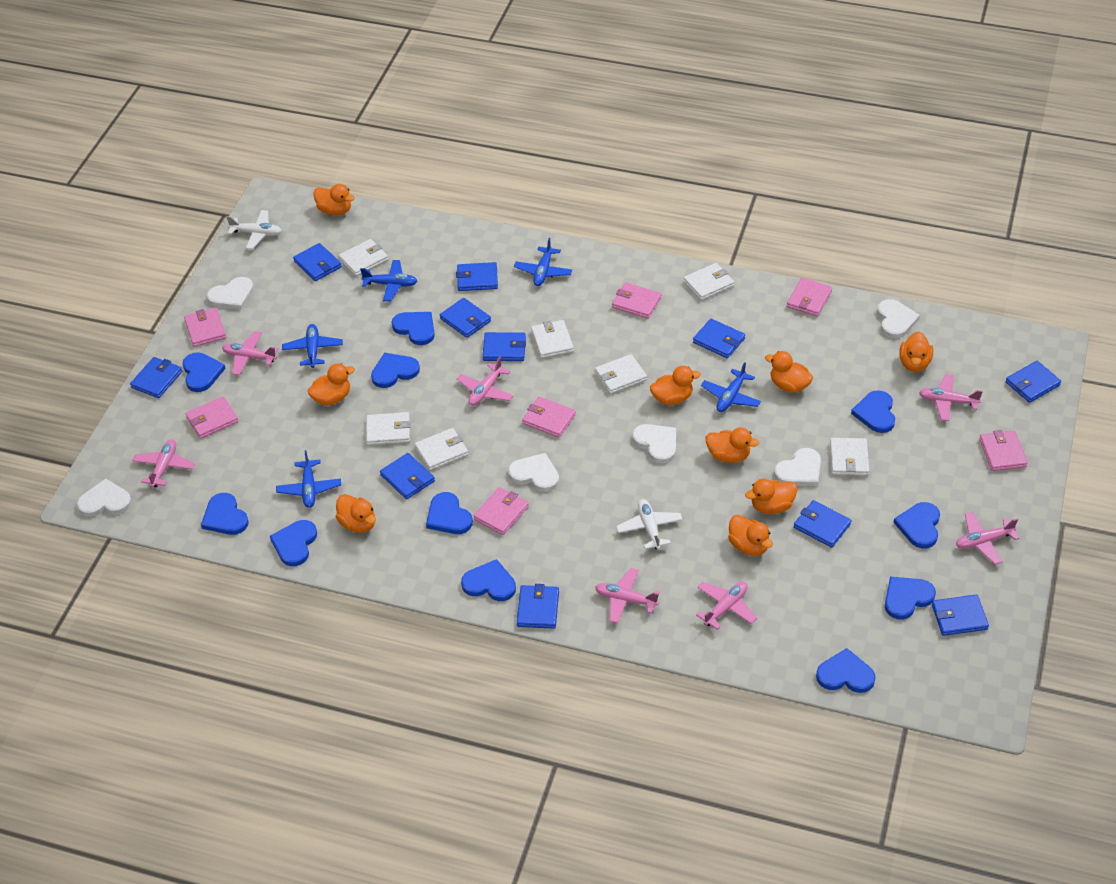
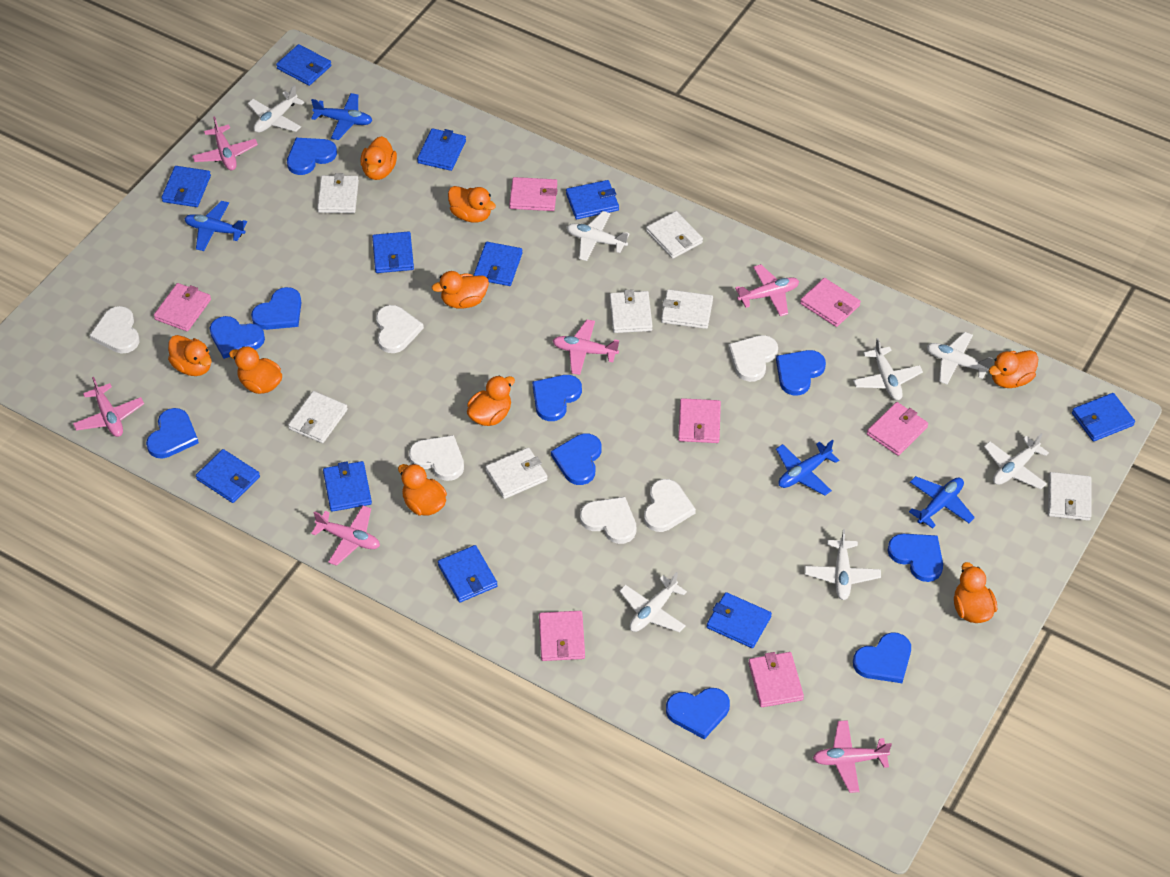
blue heart: [183,352,226,392] [201,493,249,535] [270,520,317,566] [371,353,420,388] [392,312,435,345] [426,492,473,534] [461,559,516,601] [816,648,876,693] [851,390,895,433] [885,577,936,619] [893,502,940,548] = 11 -> [146,408,199,459] [210,316,265,359] [251,287,302,330] [287,138,337,175] [532,375,582,421] [551,433,601,485] [666,688,730,739] [776,350,826,396] [853,632,911,683] [887,534,943,582] = 10
blue plane: [276,450,341,508] [282,324,343,368] [360,260,417,301] [514,238,572,286] [701,362,761,412] = 5 -> [184,201,247,251] [311,93,372,140] [776,440,839,496] [909,476,975,529] = 4
pink plane: [132,439,195,487] [222,331,279,375] [457,357,513,406] [595,568,660,624] [696,582,757,630] [919,374,983,421] [956,511,1019,565] = 7 -> [73,377,144,437] [192,116,258,171] [311,505,380,566] [553,320,619,375] [735,264,799,316] [813,720,892,793] = 6
white plane: [227,210,281,249] [616,499,683,550] = 2 -> [248,85,304,133] [566,211,630,261] [619,572,687,632] [805,529,881,600] [853,338,923,400] [927,332,993,384] [984,433,1049,489] = 7

